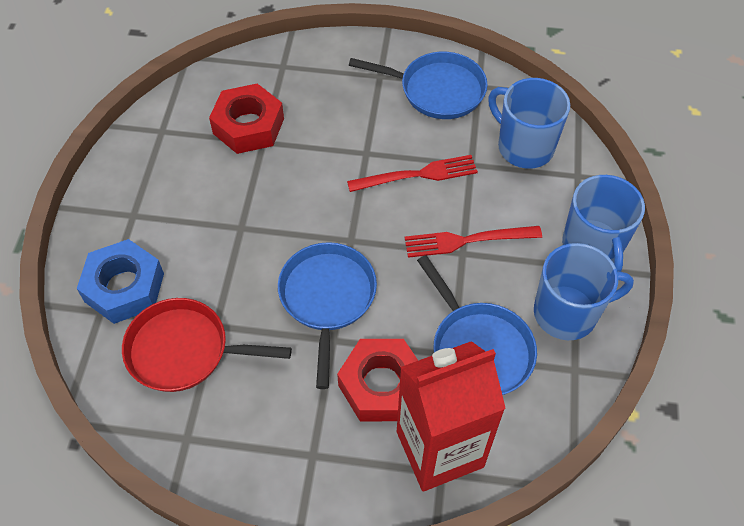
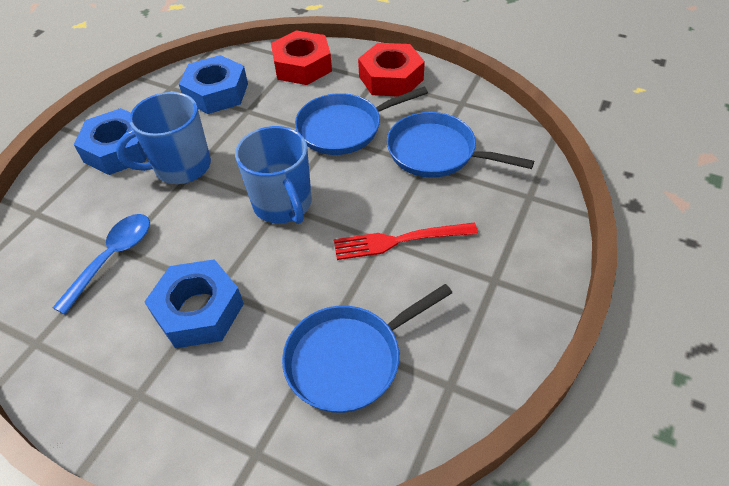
blue mug: [488,78,570,169] [534,243,634,340] [562,175,645,272] = 3 -> [116,92,211,184] [235,126,312,224] = 2
blue nut: [77,239,164,324] = 1 -> [74,108,147,175] [144,259,244,348] [179,55,248,114] = 3
blue spoon: none = 0 -> [53,214,150,314] = 1
red carton: [397,341,506,492] = 1 -> none = 0
red fork: [347,155,478,192] [405,226,542,258] = 2 -> [334,223,478,260] = 1
red pan: [122,298,292,392] = 1 -> none = 0

